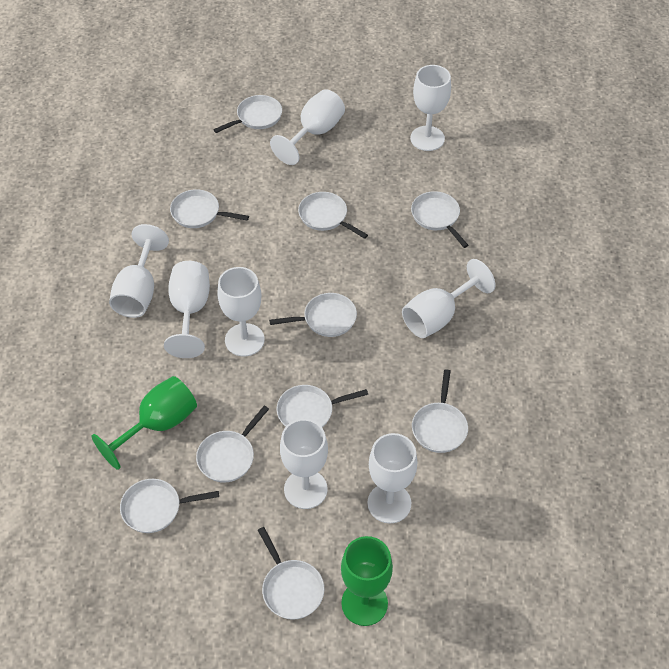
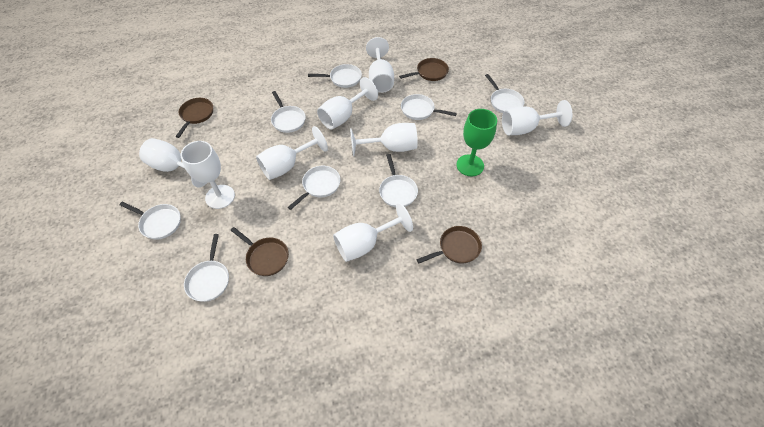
brown pan: none = 0 -> [175,98,213,138] [230,227,289,276] [399,58,449,81] [416,226,482,264] = 4
green goblet: [92,376,197,470] [341,536,393,626] = 2 -> [457,109,497,176] = 1
white pan: [120,479,219,533] [170,189,249,228] [196,406,269,483] [213,95,282,133] [258,527,324,620] [269,293,357,337] [277,385,368,428] [298,192,368,239] [411,191,469,248] [412,369,468,453] = 10 -> [119,202,181,240] [184,234,229,302] [271,91,306,133] [288,166,340,210] [308,64,362,88] [379,154,418,207] [401,94,457,120] [485,74,524,113] = 8

